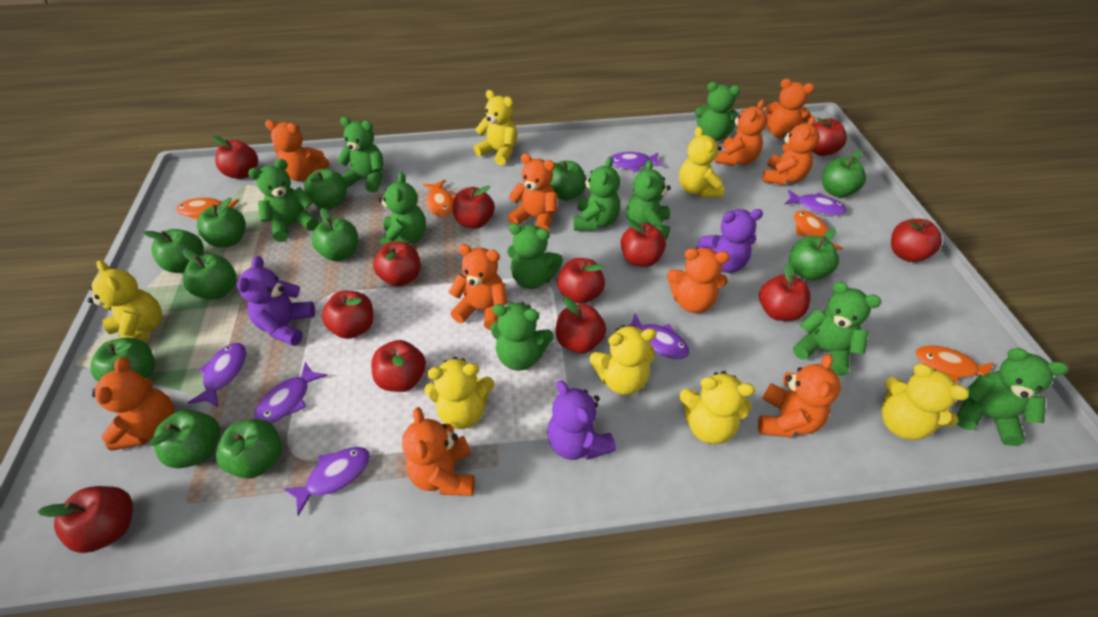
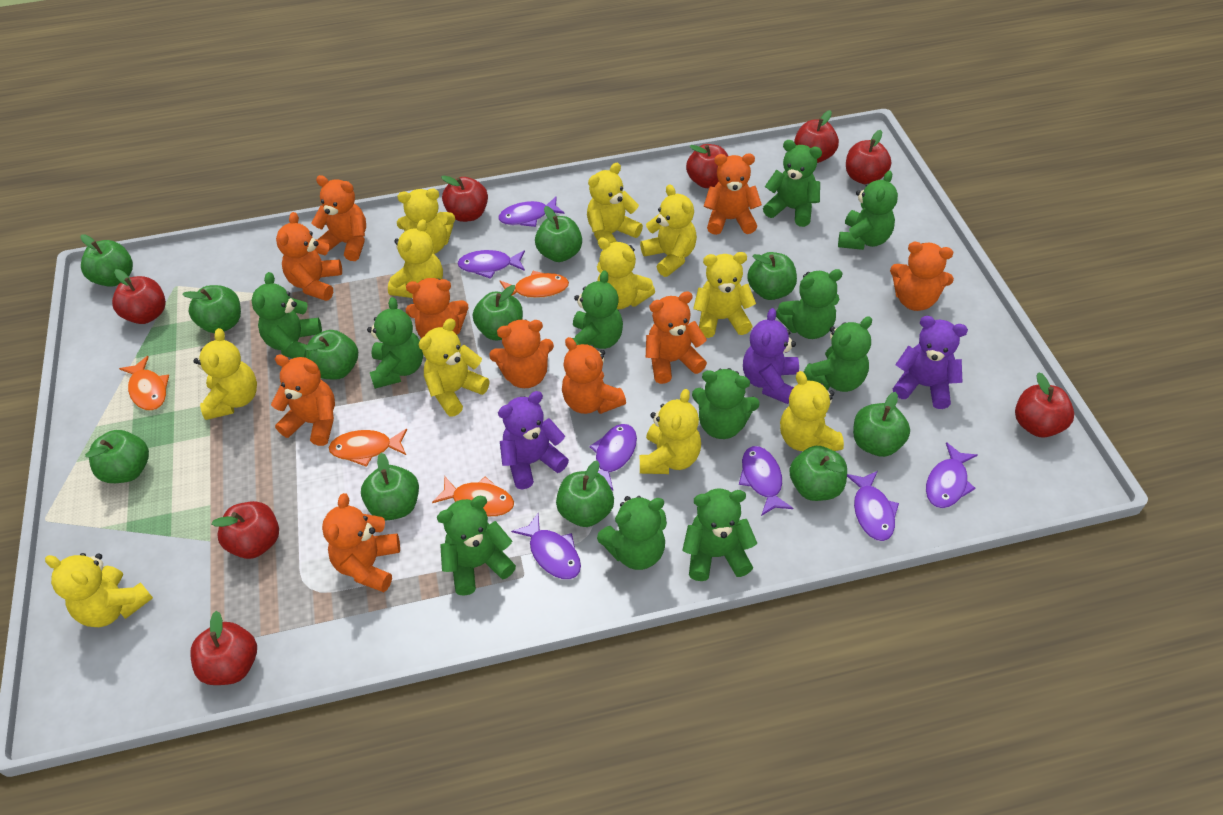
green teddy bear: [248,159,319,242] [337,117,384,192] [378,172,426,247] [490,302,554,371] [507,223,563,289] [573,157,620,231] [626,160,671,240] [695,82,740,141] [793,282,881,376] [957,348,1068,446] = 10 -> [251,272,322,358] [367,297,423,389] [437,496,516,596] [572,270,623,349] [597,496,667,570] [682,489,757,581] [692,368,760,439] [763,140,822,227] [776,269,843,339] [804,316,872,392] [838,171,898,250] = 11
purple fish: [188,343,246,407] [254,362,328,424] [283,447,370,516] [611,152,663,172] [628,314,690,360] [784,190,847,216] = 6 -> [457,250,525,279] [498,196,564,227] [511,513,581,579] [589,424,637,490] [739,446,793,516] [847,471,899,541] [926,442,978,508] = 7
red apple: [38,486,133,553] [213,136,258,179] [322,291,374,339] [371,340,426,392] [373,242,421,286] [452,185,495,229] [556,297,606,353] [557,258,605,304] [621,218,666,267] [759,262,811,321] [812,118,847,156] [891,219,942,262] = 12 -> [112,269,166,324] [190,611,257,685] [211,501,279,559] [441,175,488,222] [686,144,728,188] [794,110,839,163] [846,130,891,185] [1015,372,1074,437] = 8
yellow teddy bear: [87,260,162,342] [424,357,494,429] [474,90,517,165] [590,325,657,395] [679,127,724,198] [679,371,755,444] [881,364,969,440] = 7 -> [45,553,153,627] [193,328,257,420] [388,219,443,298] [397,189,455,254] [419,318,490,416] [587,163,643,243] [597,237,655,309] [640,184,697,277] [640,389,701,474] [693,252,756,338] [780,371,844,451] = 11

